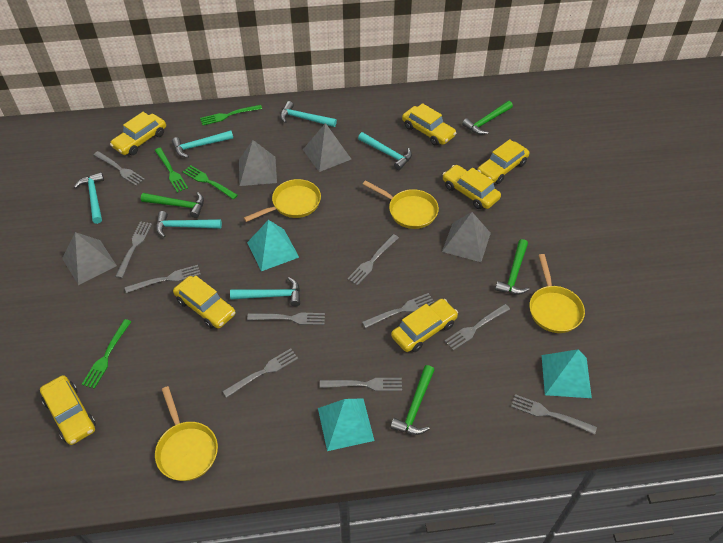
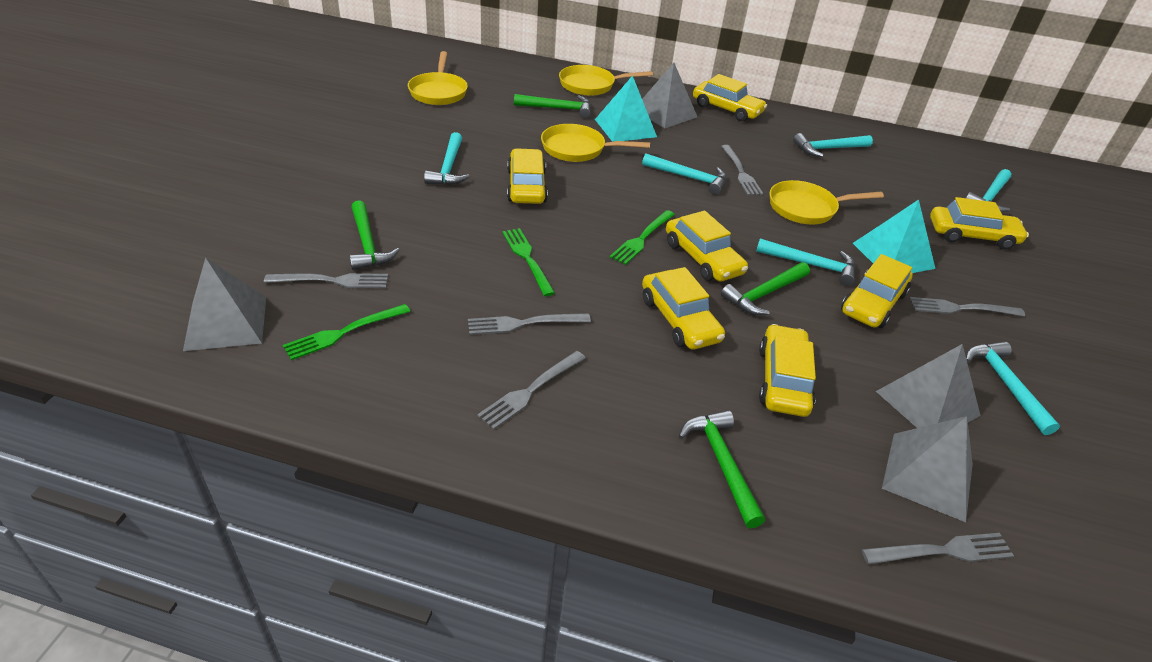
green fork: [82,319,131,389] [155,148,188,193] [183,165,238,199] [200,105,262,125] = 4 -> [283,304,410,360] [502,228,555,296] [610,210,675,265] = 3
grey fork: [94,151,145,186] [115,221,152,278] [125,265,201,293] [222,348,298,398] [247,313,325,325] [320,378,402,391] [347,234,399,286] [362,293,434,328] [444,304,510,351] [511,394,597,435] = 10 -> [264,273,388,288] [468,313,591,335] [477,351,585,430] [721,145,763,195] [862,533,1014,564] [909,297,1025,316] = 6
turquoise pyramid: [247,220,299,271] [318,398,375,451] [542,349,592,398] = 3 -> [595,75,657,142] [853,200,935,273] = 2

